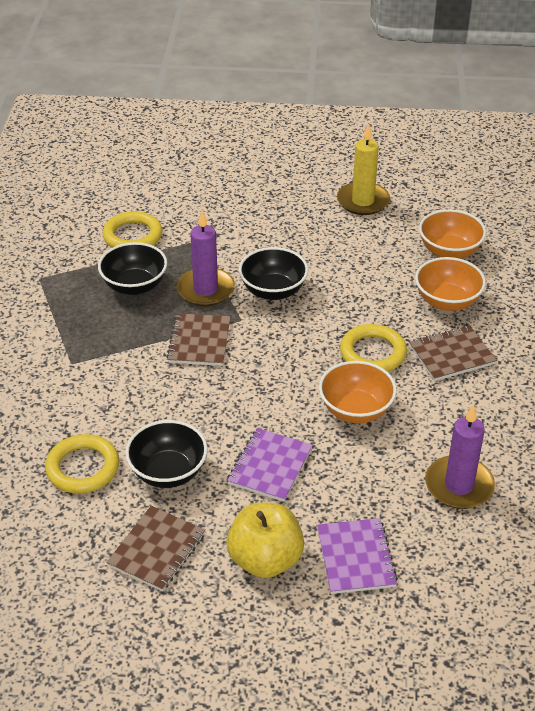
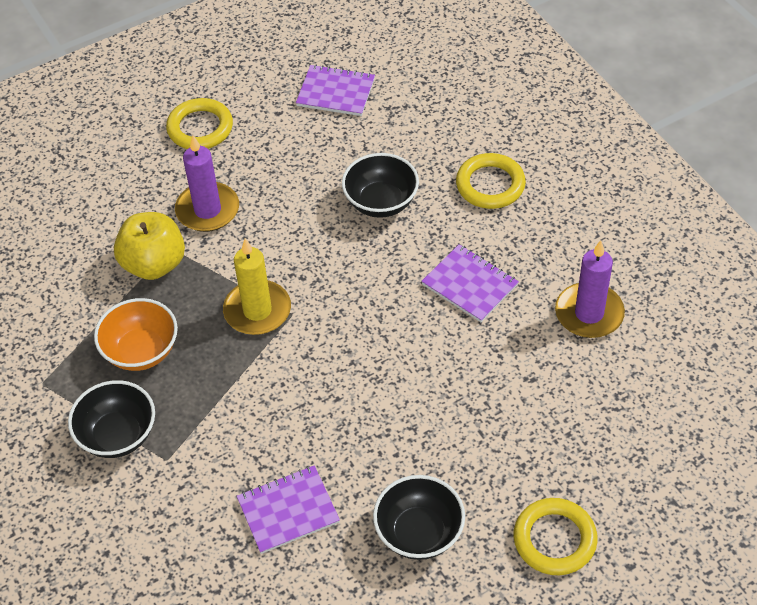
brown notebook: [106,506,205,591] [166,313,231,366] [409,325,497,381] = 3 -> none = 0
orange bowl: [319,361,397,423] [415,257,486,311] [419,209,486,259] = 3 -> [94,298,178,371] = 1
purple notebook: [227,428,313,502] [317,518,398,594] = 2 -> [237,465,340,554] [296,65,375,116] [421,244,519,322] = 3

